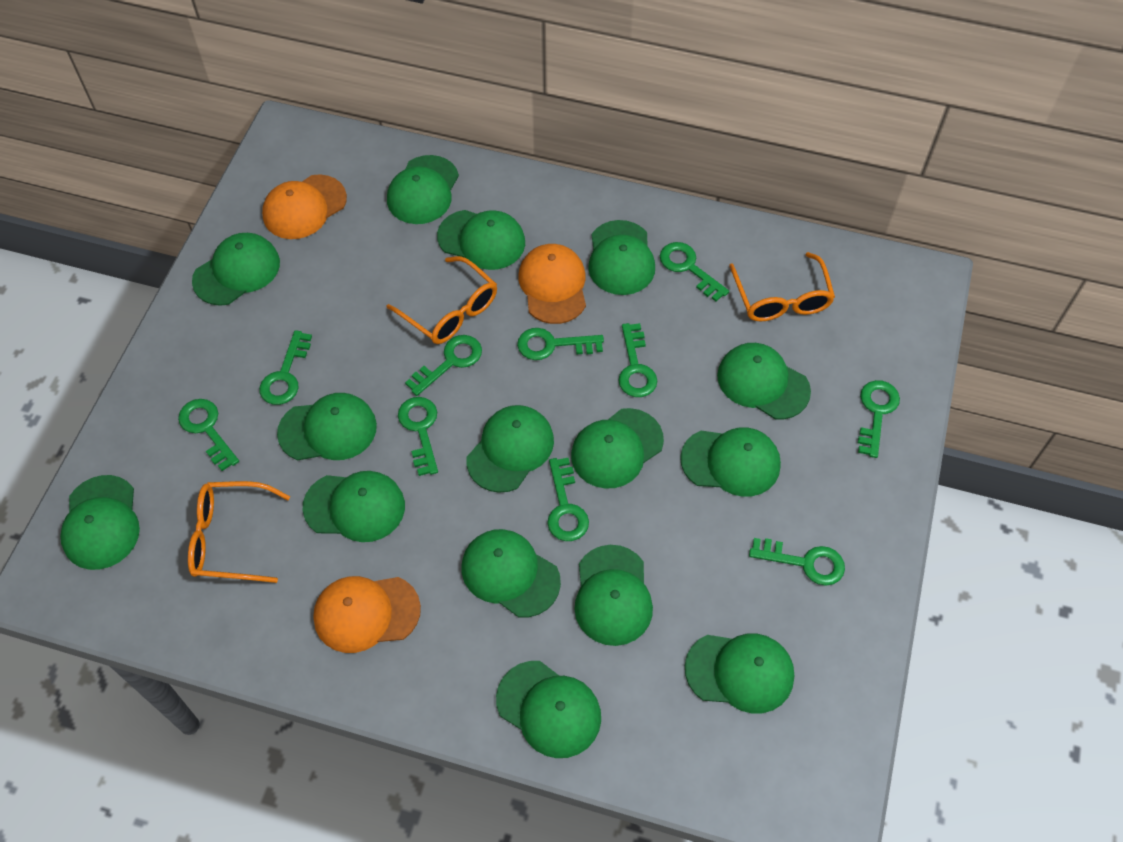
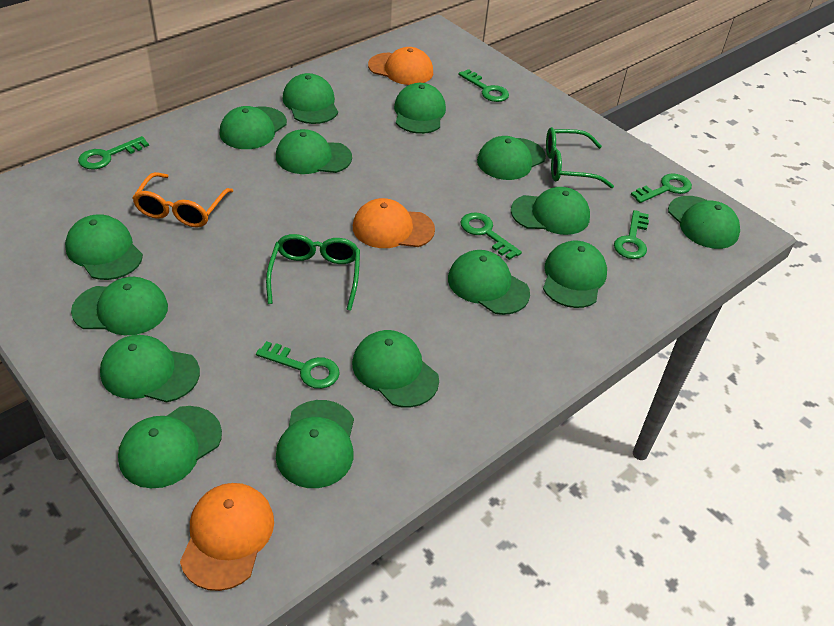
green glasses: none = 0 -> [266,234,360,311] [546,127,614,188] = 2
green key: [178,399,239,471] [259,330,312,405] [398,397,438,476] [405,335,482,396] [517,328,604,360] [547,458,589,541] [618,323,657,397] [660,242,729,302] [749,538,845,586] [858,380,900,458] = 10 -> [78,136,149,169] [256,341,340,389] [458,69,509,102] [460,212,522,260] [614,210,649,259] [631,173,692,203] = 6
orange glasses: [188,481,290,583] [387,256,497,344] [729,252,835,322] = 3 -> [132,172,233,228] = 1

